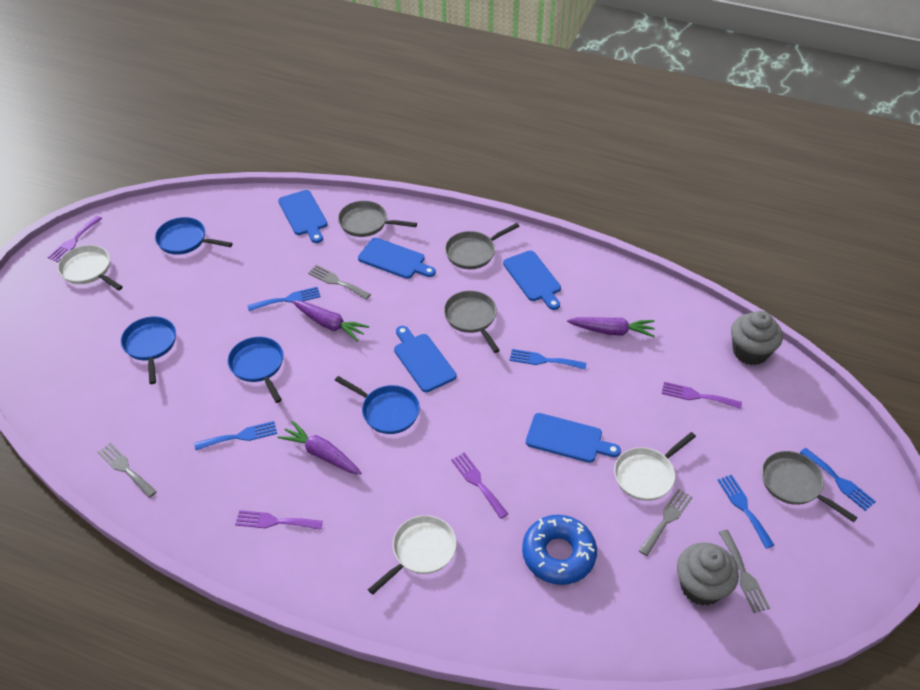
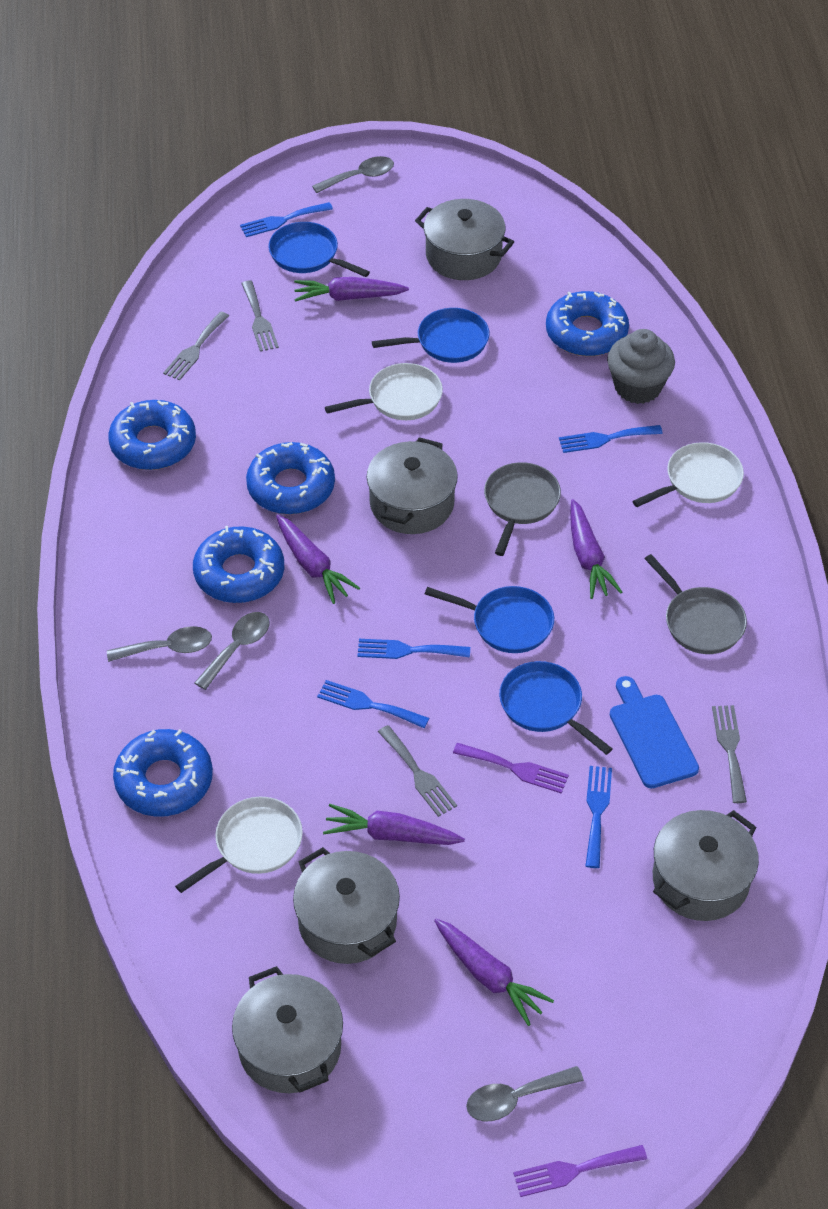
blue cutting board: [278,190,328,243] [358,238,436,279] [394,326,456,392] [503,251,561,310] [526,413,621,463] = 5 -> [610,676,699,788] = 1
blue donut: [522,515,597,585] = 1 -> [108,400,196,470] [113,729,213,817] [193,526,284,603] [246,442,335,514] [546,291,629,356] = 5
grey cupcake: [677,542,739,606] [731,311,783,365] = 2 -> [607,329,675,404] = 1
grey pan: [338,201,417,237] [444,291,500,353] [445,223,520,269] [762,451,857,522] = 4 -> [484,462,561,556] [644,554,747,654] = 2
grey pot: none = 0 -> [232,966,343,1093] [293,847,400,964] [367,437,458,534] [415,199,514,280] [653,810,759,921] = 5
grey spoon: none = 0 -> [107,626,212,662] [194,612,270,690] [312,156,394,193] [466,1066,584,1121] = 4
purple carrot: [278,421,362,475] [292,300,369,342] [567,317,655,337] = 3 -> [276,514,360,604] [294,277,409,302] [323,804,465,845] [434,919,554,1026] [570,499,622,599] = 5
purple fork: [47,216,102,262] [235,510,323,530] [451,453,508,519] [662,382,742,409] = 4 -> [453,743,569,793] [513,1145,647,1197] = 2

